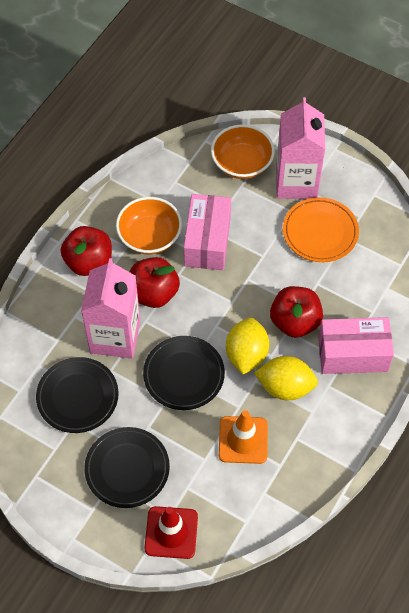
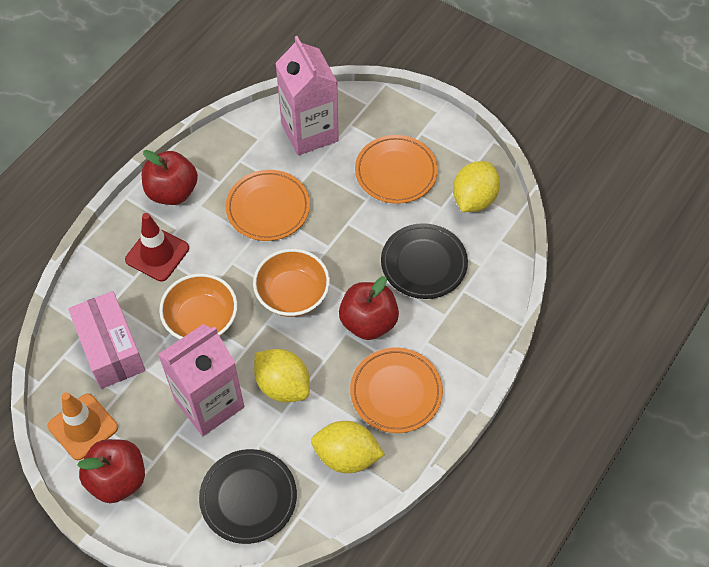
black plate: [36,357,119,433] [84,427,170,508] [143,336,225,410] = 3 -> [199,449,297,544] [381,223,468,299] = 2
orange plate: [283,197,359,262] = 1 -> [226,170,310,241] [350,348,443,433] [355,135,438,204] = 3
pink box: [184,194,231,270] [318,317,394,374] = 2 -> [68,291,146,389] = 1
yellow lemon: [226,318,269,374] [254,356,318,400] = 2 -> [254,349,310,402] [311,421,385,473] [453,161,500,212] = 3

